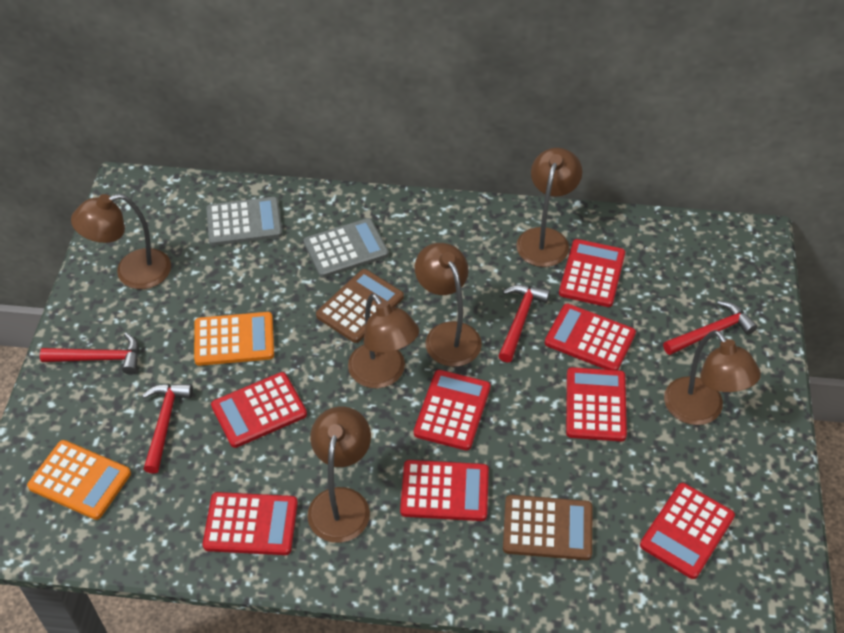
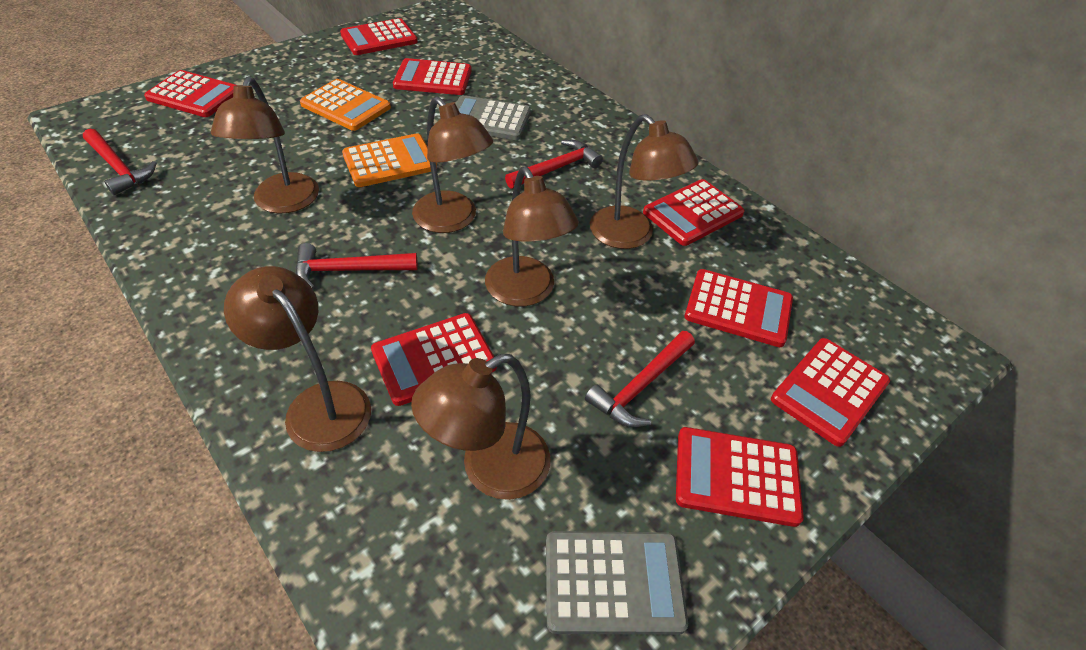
brown calculator: [316,269,404,343] [503,495,592,560] = 2 -> none = 0

